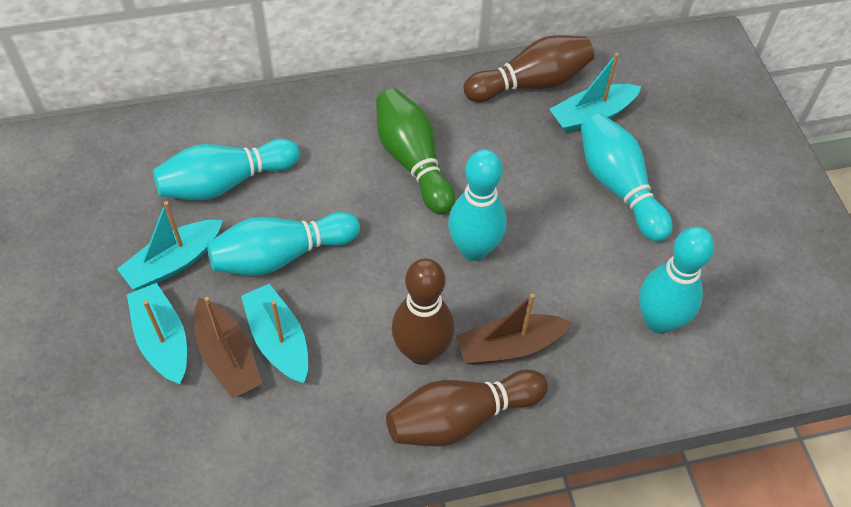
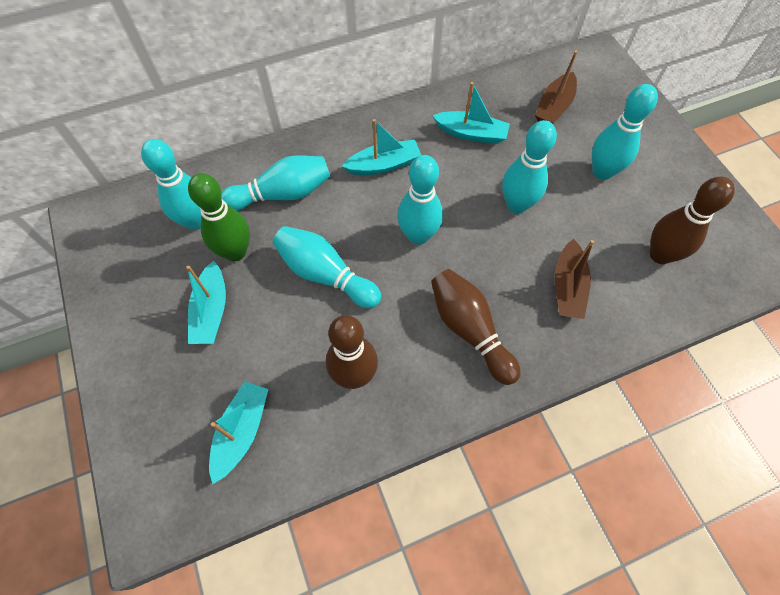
turquoise bowling pin: [153,139,300,200] [207,212,360,276] [448,149,507,261] [581,113,673,242] [639,227,715,334] = 5 -> [141,139,201,230] [221,155,330,211] [273,226,382,308] [397,155,443,245] [502,120,557,213] [592,84,658,180] = 6

